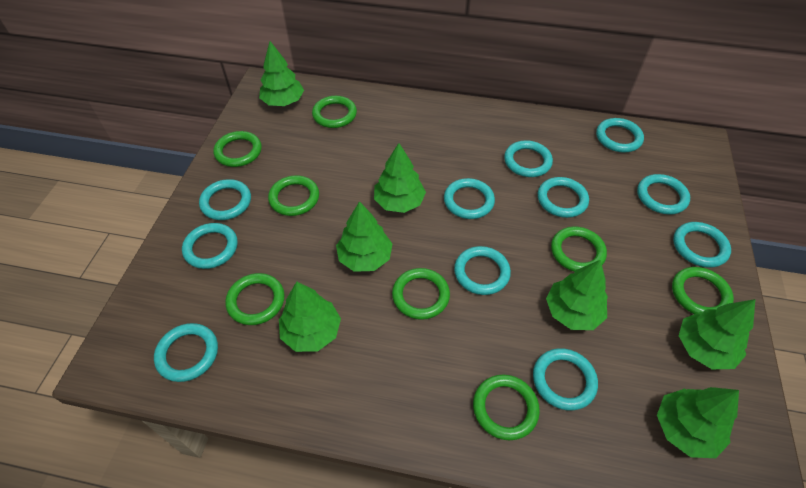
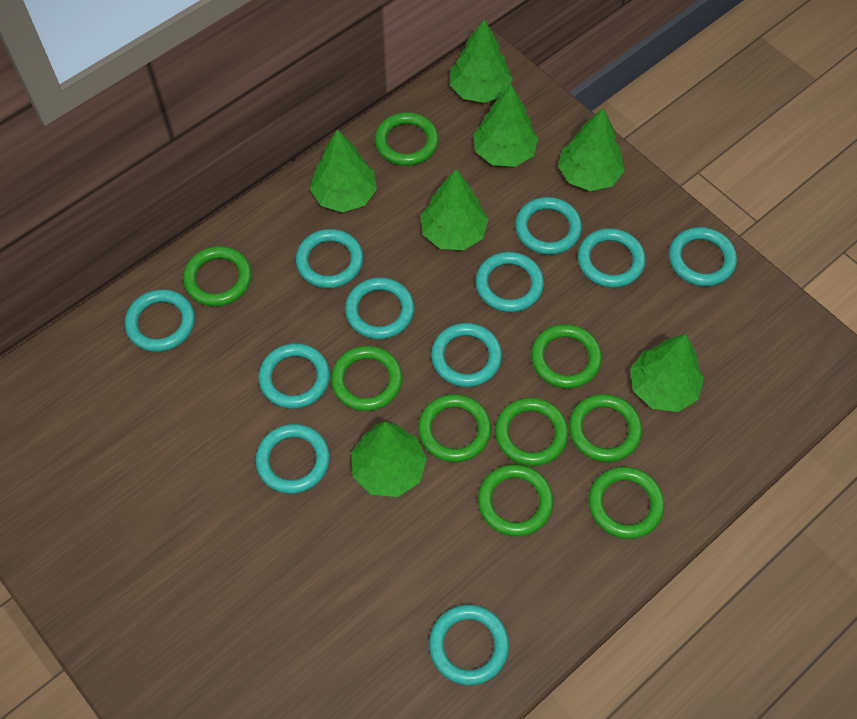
green ring: [214,131,262,167] [225,273,285,325] [268,175,319,216] [312,96,357,128] [392,268,450,320] [473,375,540,440] [551,227,607,272] [672,267,734,314] = 8 -> [183,246,252,306] [331,346,402,411] [375,112,439,166] [418,394,491,462] [478,464,553,536] [495,398,568,466] [531,324,602,388] [569,394,642,462] [588,467,664,539] = 9

